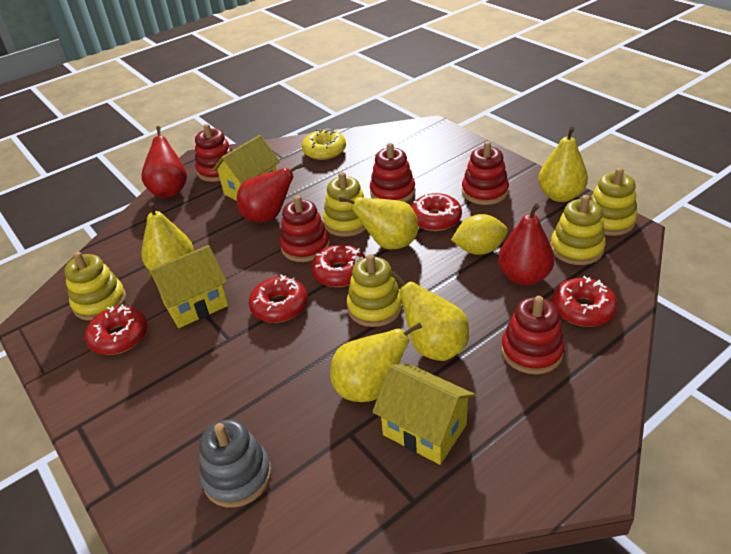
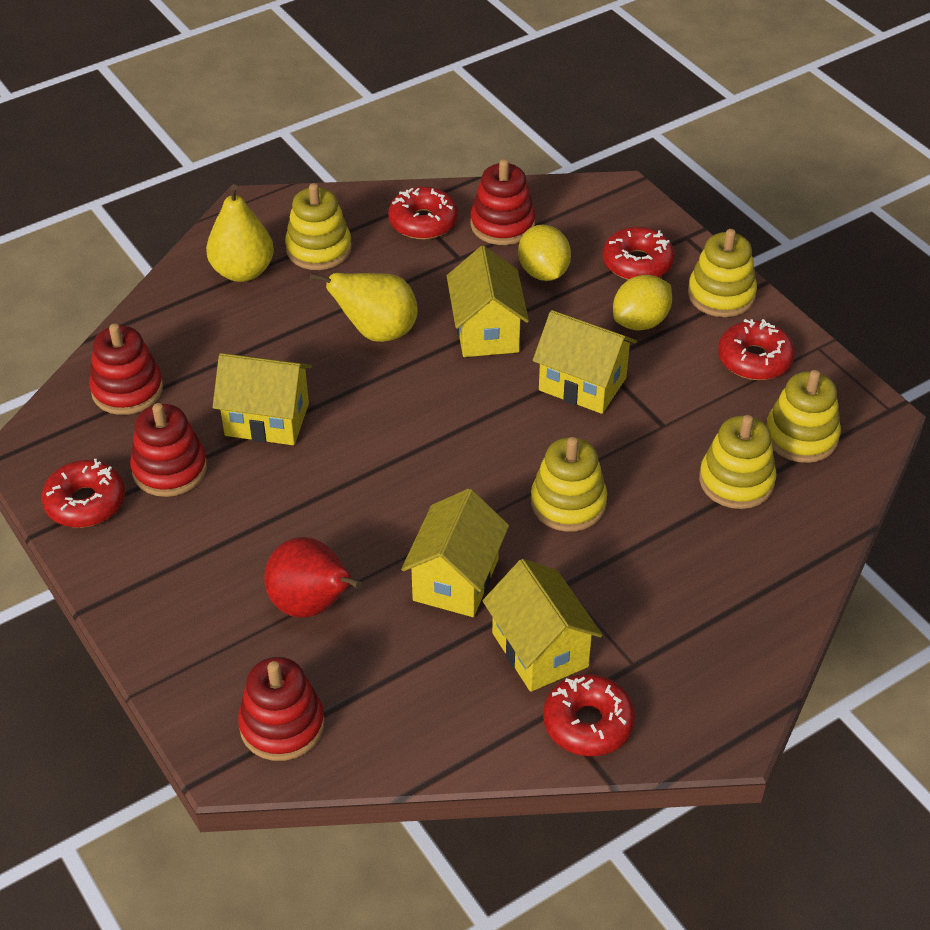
grey stacking toy: [199,420,272,508] = 1 -> none = 0
red pear: [141,126,187,198] [237,163,303,223] [498,203,554,285] = 3 -> [264,537,362,617] = 1
red stacking toy: [195,124,232,182] [280,196,330,262] [370,143,415,202] [462,141,509,205] [501,296,565,374] = 5 -> [89,323,163,415] [130,403,207,497] [238,657,325,761] [470,159,535,245] = 4
yellow donut: [302,128,346,160] = 1 -> none = 0
yellow house: [149,245,228,328] [212,135,280,201] [372,364,475,465] = 3 -> [213,353,312,445] [401,489,509,617] [447,246,529,357] [483,559,602,692] [533,310,637,414] = 5
yellow lemon: [451,214,508,255] = 1 -> [518,225,571,281] [613,275,672,330] = 2
yellow pear: [142,202,194,270] [330,322,422,402] [339,197,419,250] [390,271,469,361] [538,127,588,202] = 5 -> [206,184,274,282] [310,273,418,342] = 2

